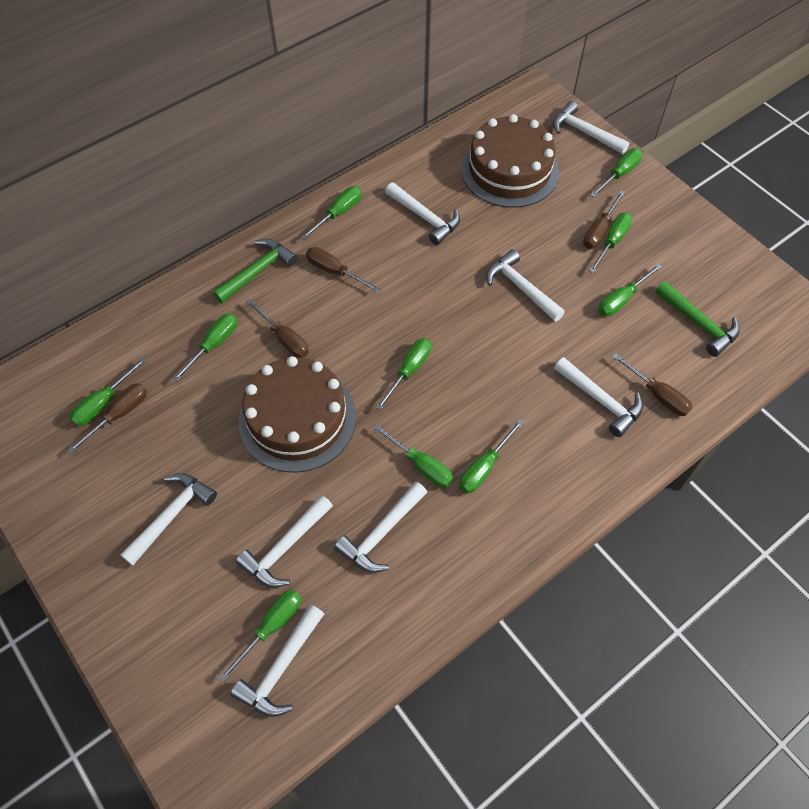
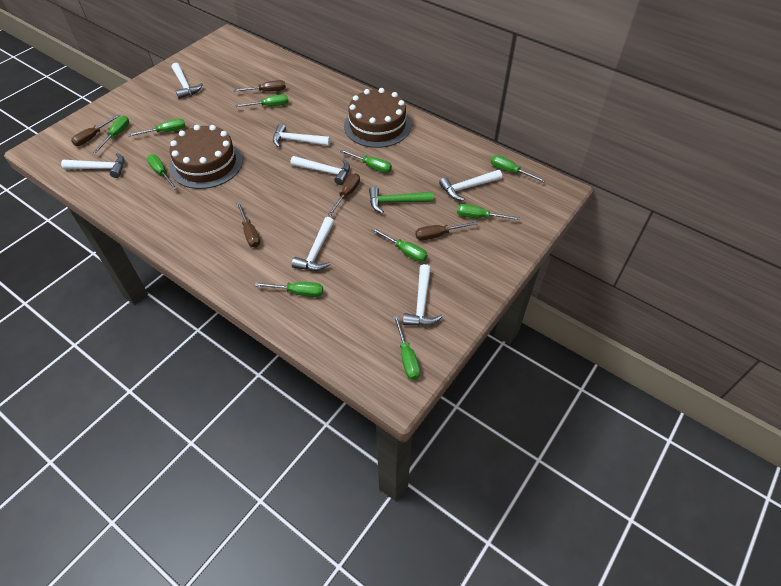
green hammer: [213,239,297,303] [655,281,740,357] = 2 -> [369,186,433,214] = 1
white hammer: [120,473,217,566] [230,604,324,717] [236,495,333,588] [334,482,427,573] [385,182,460,245] [486,249,565,322] [553,101,630,154] [554,357,643,437] = 8 -> [61,153,124,178] [172,63,203,99] [273,123,331,147] [291,156,350,185] [292,217,334,271] [403,264,443,326] [439,170,502,201] = 7

